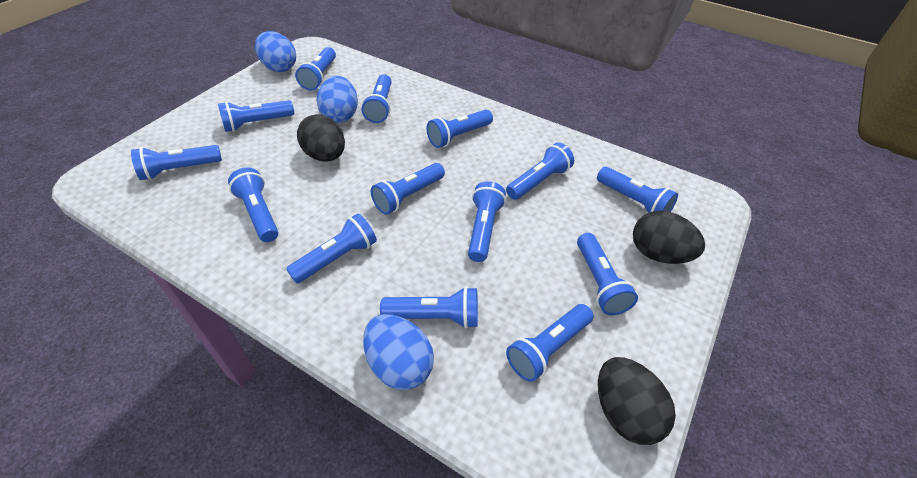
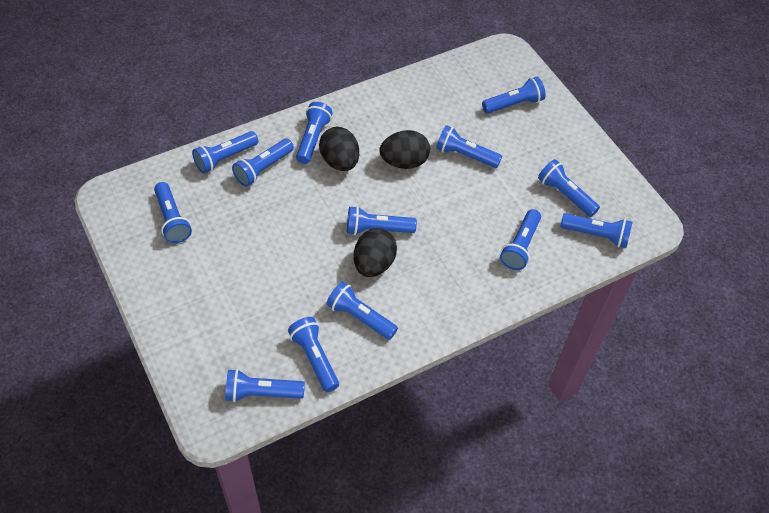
blue egg: [255,31,296,72] [317,76,358,123] [363,314,434,390] = 3 -> none = 0
blue flashlight: [131,145,222,180] [218,100,294,132] [228,168,278,242] [286,214,377,284] [295,47,336,90] [361,74,392,123] [371,163,445,215] [380,287,478,328] [427,110,493,148] [468,181,506,262] [506,142,574,200] [506,304,593,382] [577,233,638,315] [597,167,678,213] = 14 -> [154,182,192,243] [192,131,258,173] [225,369,305,402] [232,139,294,187] [288,317,339,392] [296,102,333,164] [326,282,398,340] [347,206,417,235] [436,125,502,168] [482,77,546,114] [500,209,541,270] [538,159,600,217] [560,213,633,248] = 13

